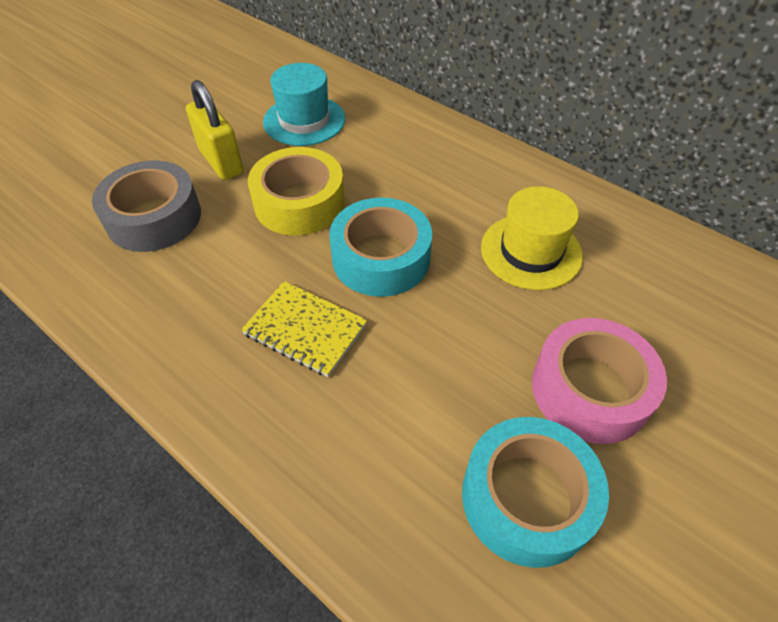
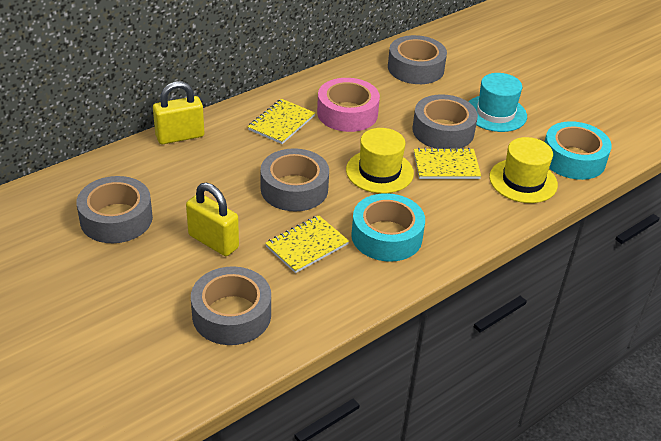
grey tape: [92,161,201,252] = 1 -> [77,176,153,243] [191,266,271,345] [260,148,329,211] [388,35,447,84] [413,94,478,149] = 5
yellow hat: [481,186,583,290] = 1 -> [346,128,414,194] [489,137,558,203] = 2
yellow notebook: [241,281,368,377] = 1 -> [248,99,315,144] [265,215,349,273] [414,148,481,179] = 3
yellow padlock: [186,80,244,180] = 1 -> [153,81,204,144] [186,183,239,256] = 2
yellow tape: [248,147,345,236] = 1 -> none = 0

